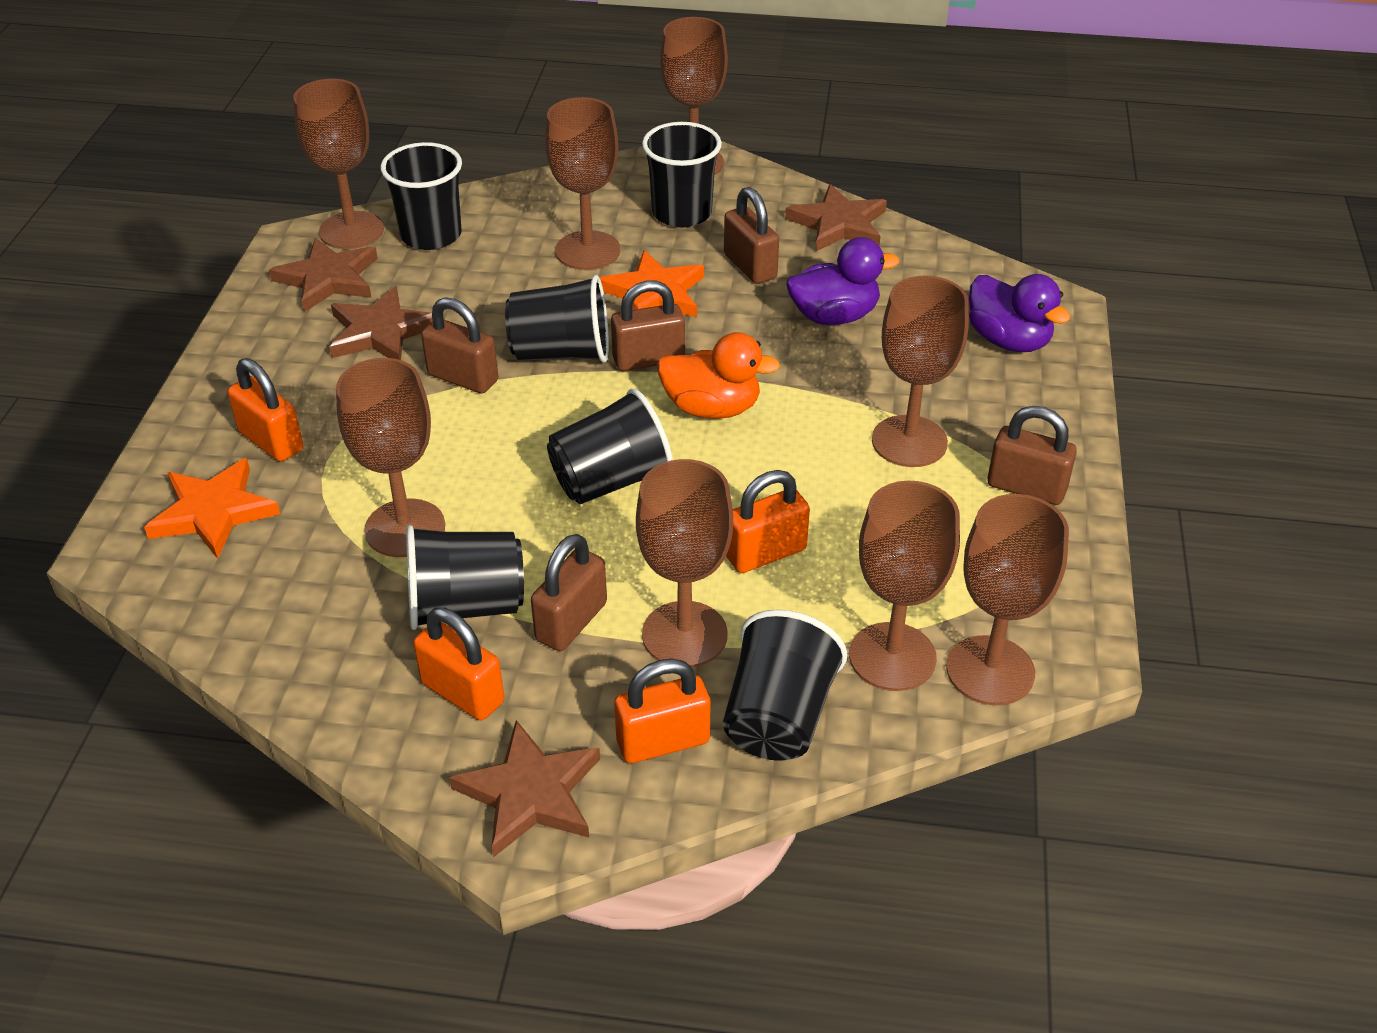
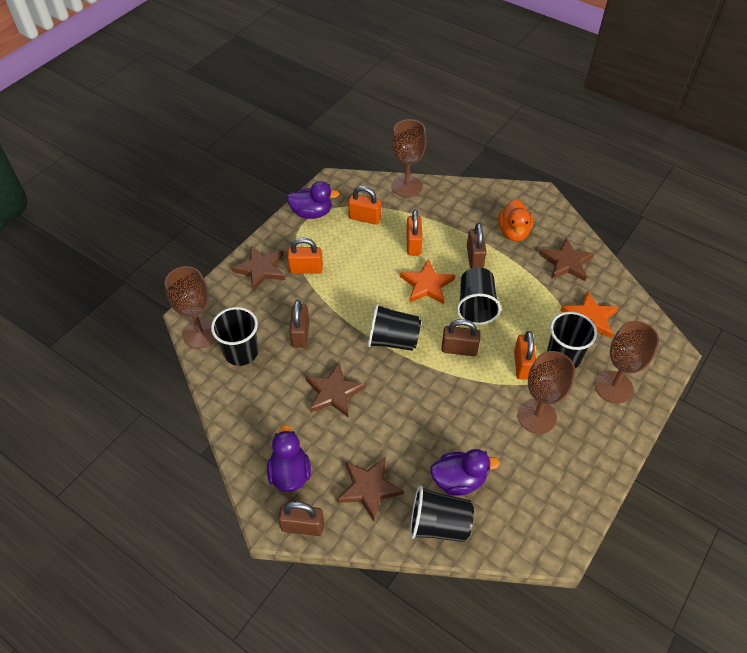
black cup: [380,142,462,250] [406,525,524,630] [505,275,609,363] [547,389,673,504] [642,122,722,228] [723,609,847,760] = 6 -> [211,307,258,366] [368,303,421,351] [410,485,474,542] [457,267,501,325] [547,312,597,368] = 5
brown goblet: [293,79,384,249] [336,358,445,557] [545,97,620,270] [636,459,733,667] [660,17,728,175] [849,480,960,691] [872,275,969,467] [946,494,1069,705] = 8 -> [165,266,216,349] [392,119,426,198] [518,351,575,434] [595,321,659,404] = 4
brown padlock: [421,297,498,394] [531,534,607,651] [611,281,685,371] [724,187,779,284] [987,406,1077,505] = 5 -> [278,502,324,536] [289,300,309,348] [441,319,481,356] [467,223,487,268] = 4
purple duck: [786,237,899,325] [969,274,1070,352] = 2 -> [267,425,311,492] [287,181,339,219] [430,449,500,496] = 3

